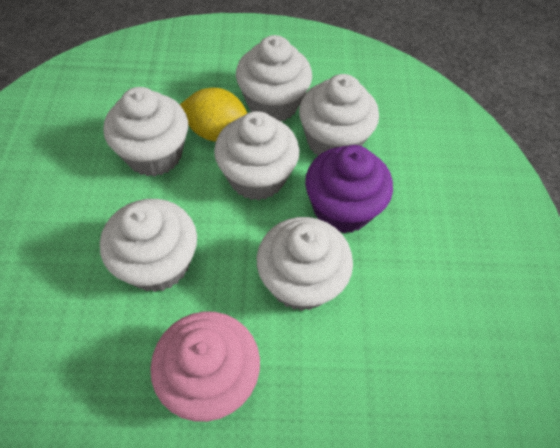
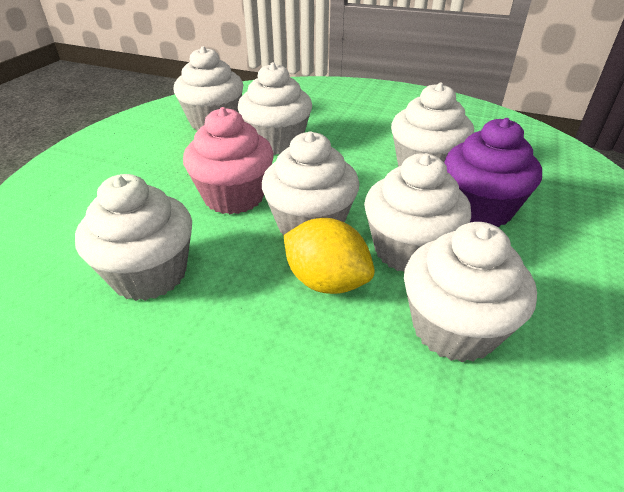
white cupcake: [100,199,197,292] [103,87,188,177] [214,111,299,201] [236,35,312,121] [257,217,353,311] [299,74,379,156] = 6 -> [75,174,192,301] [173,46,243,130] [238,62,312,155] [262,131,359,236] [364,153,471,272] [391,83,474,167] [404,222,537,363] = 7

